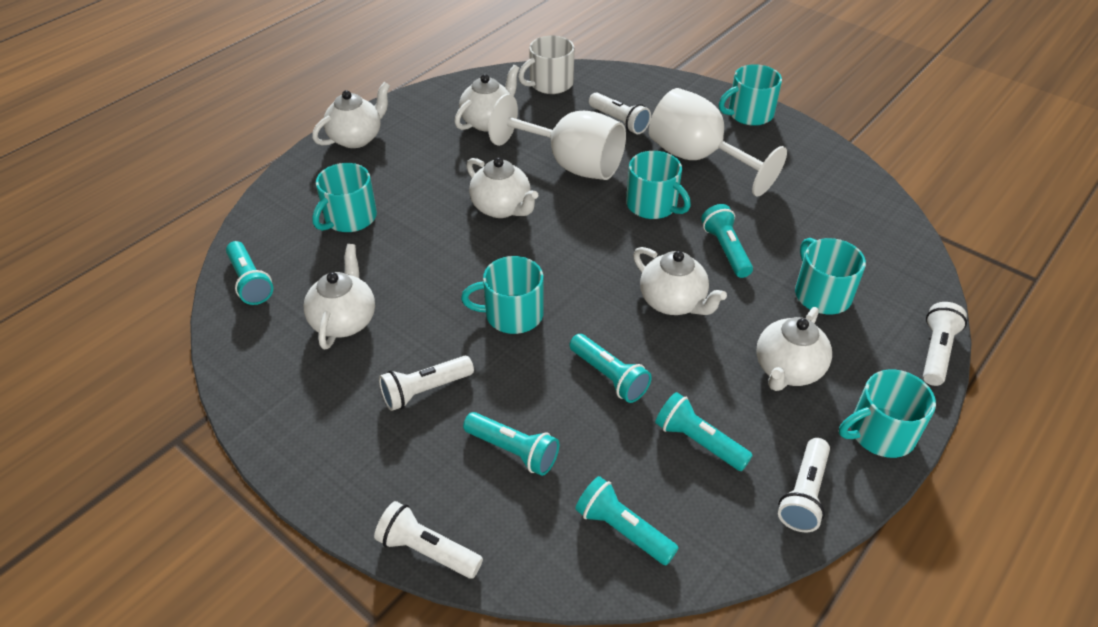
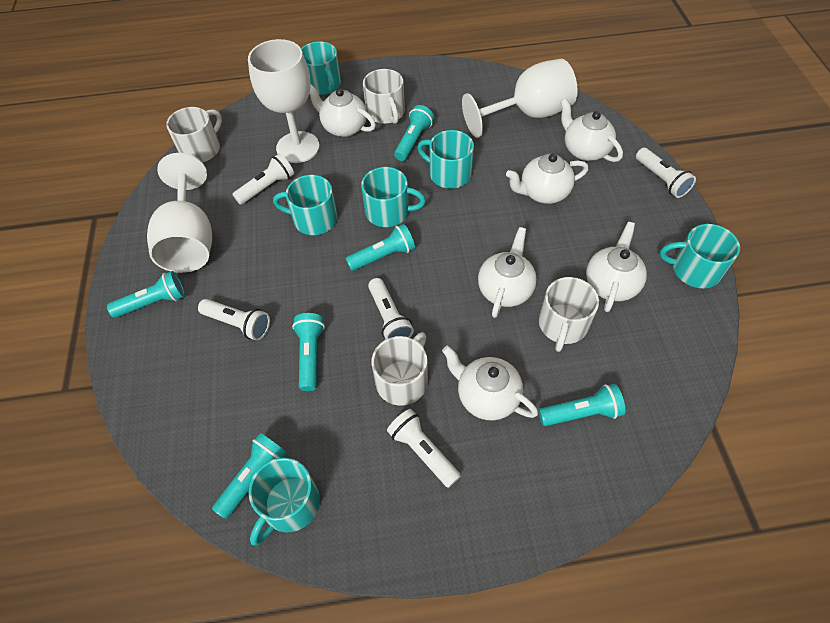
white goblet: [488,94,626,180] [649,88,787,197] = 2 -> [147,153,212,273] [248,39,319,163] [462,59,578,138] = 3
white mug: [518,36,574,94] = 1 -> [166,107,222,162] [363,69,405,124] [372,332,428,406] [539,277,599,352] = 4

